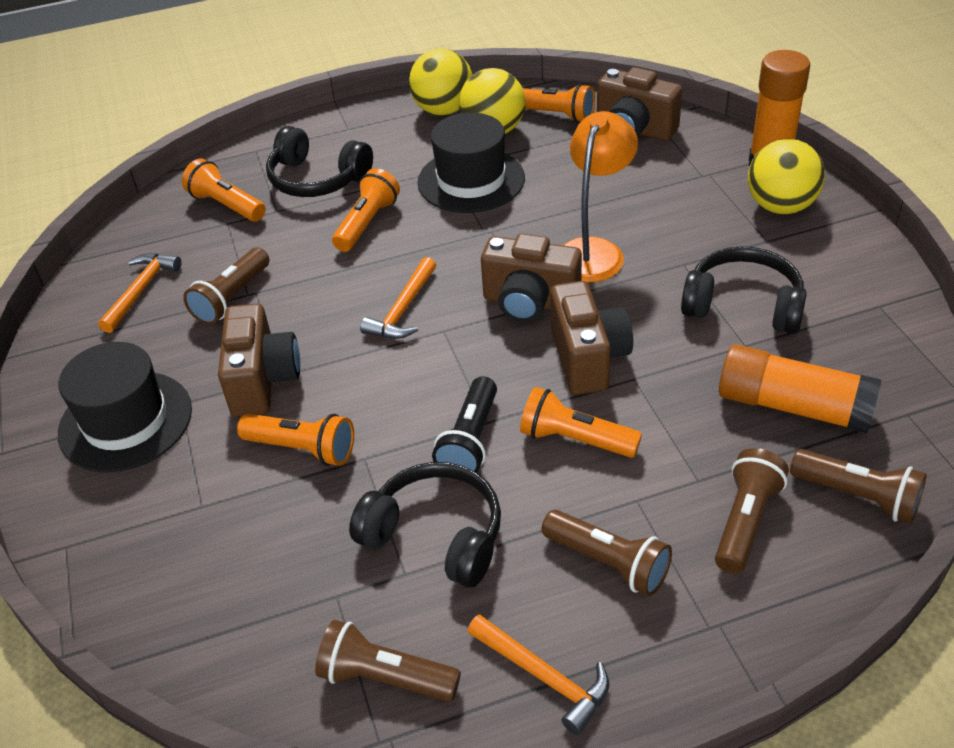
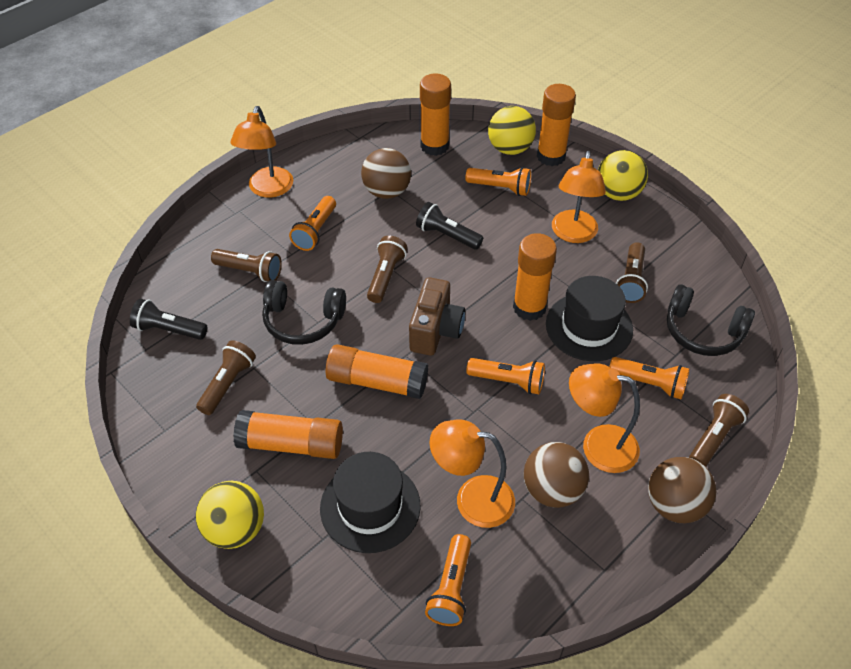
black flashlight: [432,376,497,473] = 1 -> [130,299,207,340] [416,202,483,249] = 2
black headphones: [266,126,373,197] [349,462,501,587] [681,246,807,334] = 3 -> [262,280,346,345] [667,284,755,356] = 2
brown ball: none = 0 -> [361,148,411,199] [524,442,589,508] [648,457,716,523] = 3
brown camera: [218,303,300,417] [481,234,582,322] [550,281,633,395] [597,67,683,141] = 4 -> [409,277,465,356] = 1
orange glue stick: [719,344,882,433] [749,50,810,166] = 2 -> [233,410,343,459] [326,344,428,399] [420,73,451,156] [513,233,557,321] [537,84,576,166] = 5
orange hammer: [98,253,181,333] [360,257,436,339] [467,614,609,735] = 3 -> none = 0
orange lamp: [563,111,638,283] = 1 -> [231,106,293,198] [430,419,515,528] [552,151,606,243] [569,363,640,473] = 4

